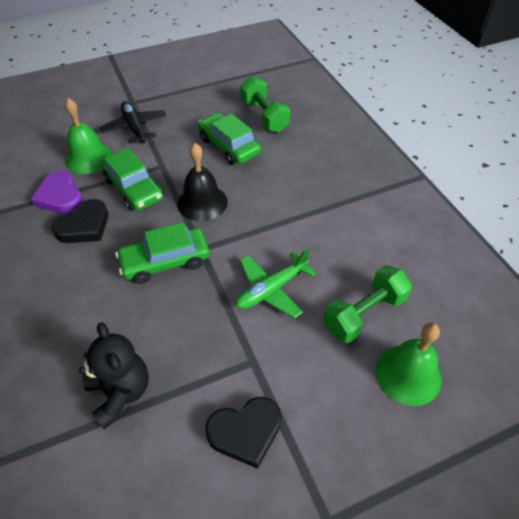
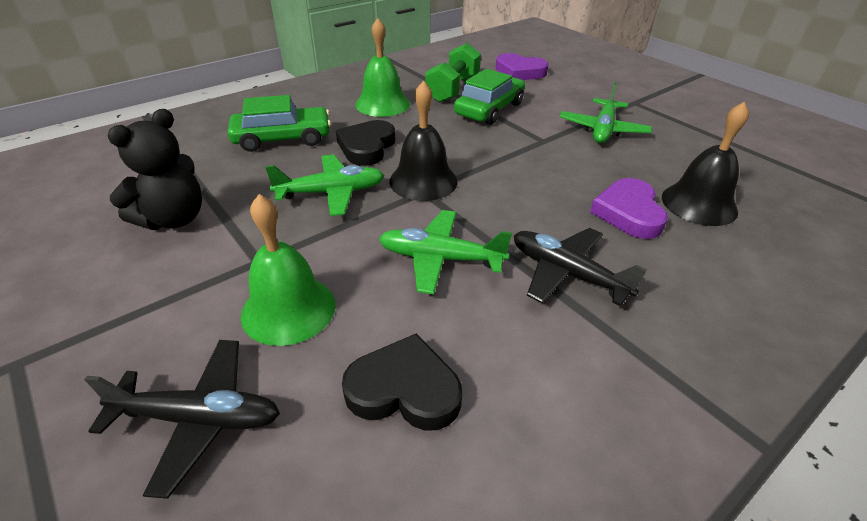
black bell: [177,143,228,221] = 1 -> [389,81,458,201] [662,102,749,226] = 2
black plane: [99,101,166,144] = 1 -> [84,340,280,499] [514,228,647,307] = 2
green car: [101,148,163,211] [116,222,209,284] [198,113,261,165] = 3 -> [228,95,331,152] [454,69,525,125] = 2
green dumbbell: [240,76,290,133] [323,265,412,343] = 2 -> [425,43,481,103] = 1
green plane: [235,248,316,319] = 1 -> [265,154,385,216] [379,210,512,294] [560,82,652,143] = 3
purple heart: [31,171,83,214] = 1 -> [496,53,549,80] [590,178,668,239] = 2

